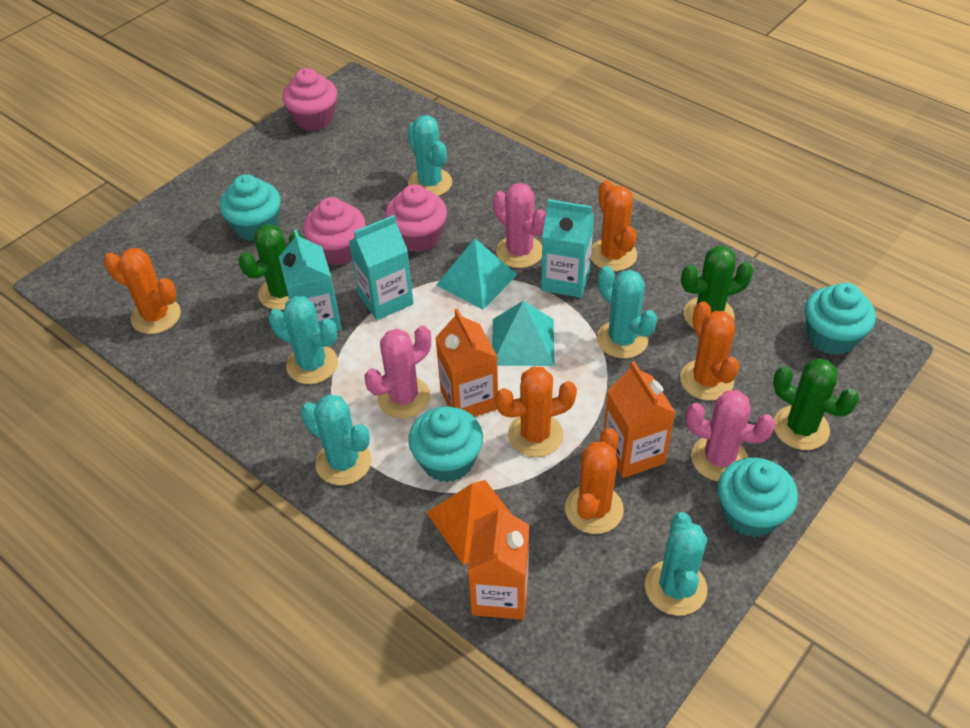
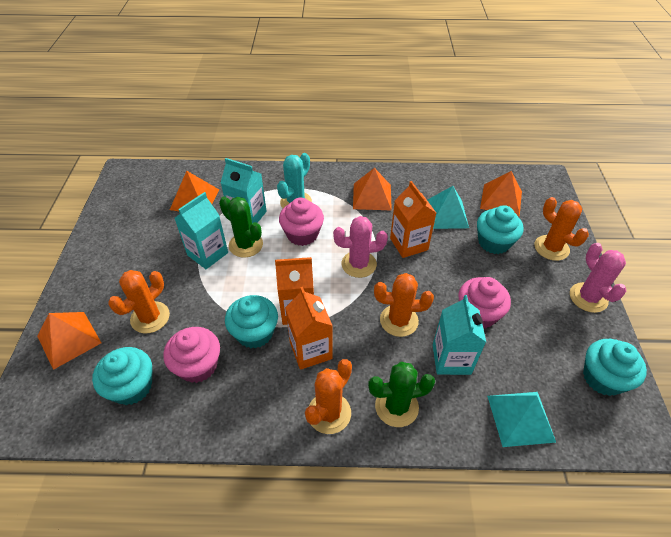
green cactus: [239,224,304,310] [681,246,753,329] [773,358,859,450] = 3 -> [219,196,263,258] [368,362,435,427] = 2
orange cactus: [104,248,181,334] [495,366,577,457] [565,428,624,534] [591,180,637,271] [680,301,739,401] = 5 -> [108,270,170,334] [305,359,352,434] [374,273,434,337] [534,197,589,261] = 4
orange pyramid: [426,480,511,565] = 1 -> [37,312,101,370] [170,171,219,211] [353,168,392,211] [480,171,522,217] = 4
pink cactus: [364,326,431,418] [493,183,546,268] [685,390,776,481] = 3 -> [333,216,388,278] [570,243,626,313] = 2
turquoise cactus: [269,296,338,384] [301,394,371,485] [407,115,452,196] [597,266,657,359] [645,512,707,616] = 5 -> [277,153,312,208] = 1

